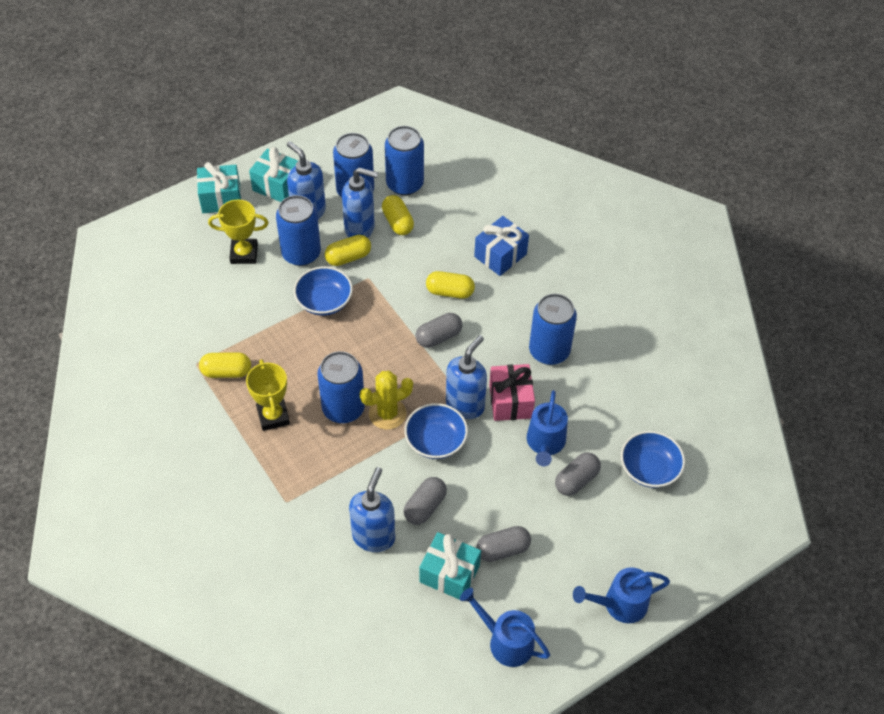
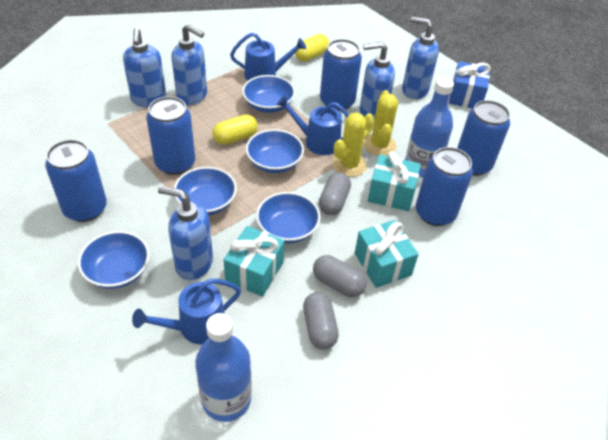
blue bottle: none = 0 -> [195,313,252,422] [405,77,454,178] = 2
blue bowl: [294,266,353,315] [404,403,468,459] [621,431,685,488] = 3 -> [78,231,150,289] [174,167,237,215] [242,75,295,113] [246,129,304,173] [256,192,321,243] = 5
blue soap dispenser: [287,141,326,219] [342,167,378,238] [349,467,395,552] [446,335,487,419] = 4 -> [123,28,167,107] [158,186,213,280] [172,24,207,105] [360,42,395,120] [402,17,439,99] = 5
grey capsule: [404,477,447,525] [416,313,462,348] [476,526,531,562] [555,452,601,496] = 4 -> [303,292,339,349] [313,255,367,297] [319,172,351,215] = 3
pink gift: [489,364,535,421] = 1 -> none = 0
yellow cactus: [360,371,413,430] = 1 -> [332,112,374,177] [363,90,398,156] = 2
yellow capsule: [199,352,251,378] [325,235,371,266] [382,195,414,235] [426,271,475,299] = 4 -> [213,114,258,145] [295,34,329,61] = 2
yellow trophy: [208,200,269,264] [246,359,290,431] = 2 -> none = 0

